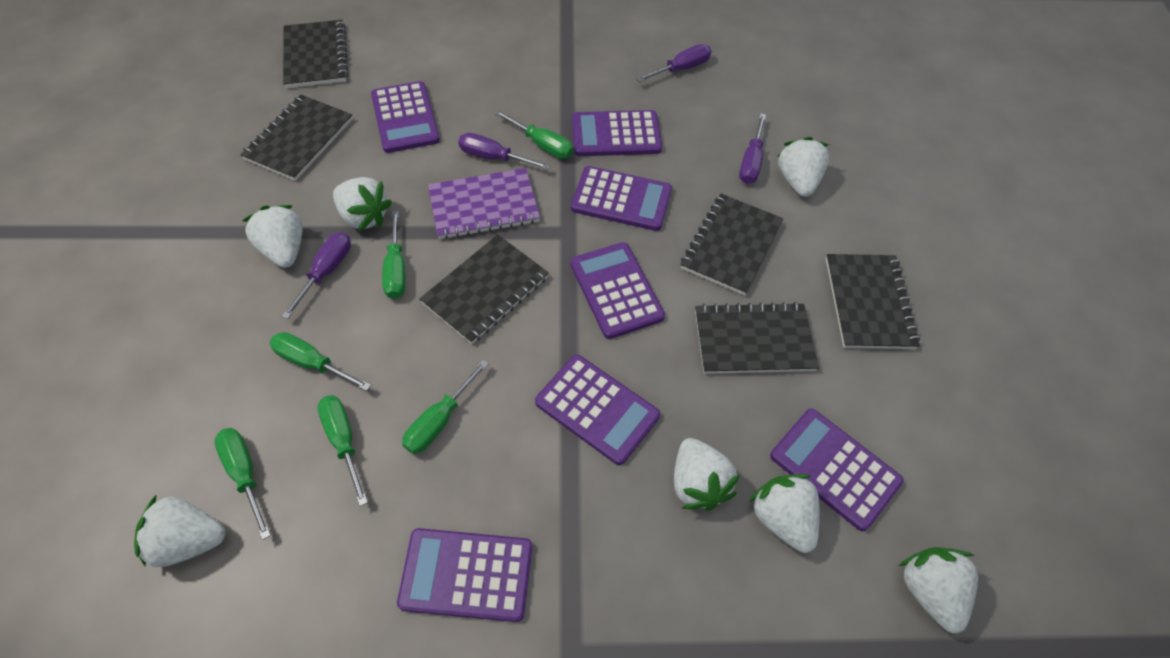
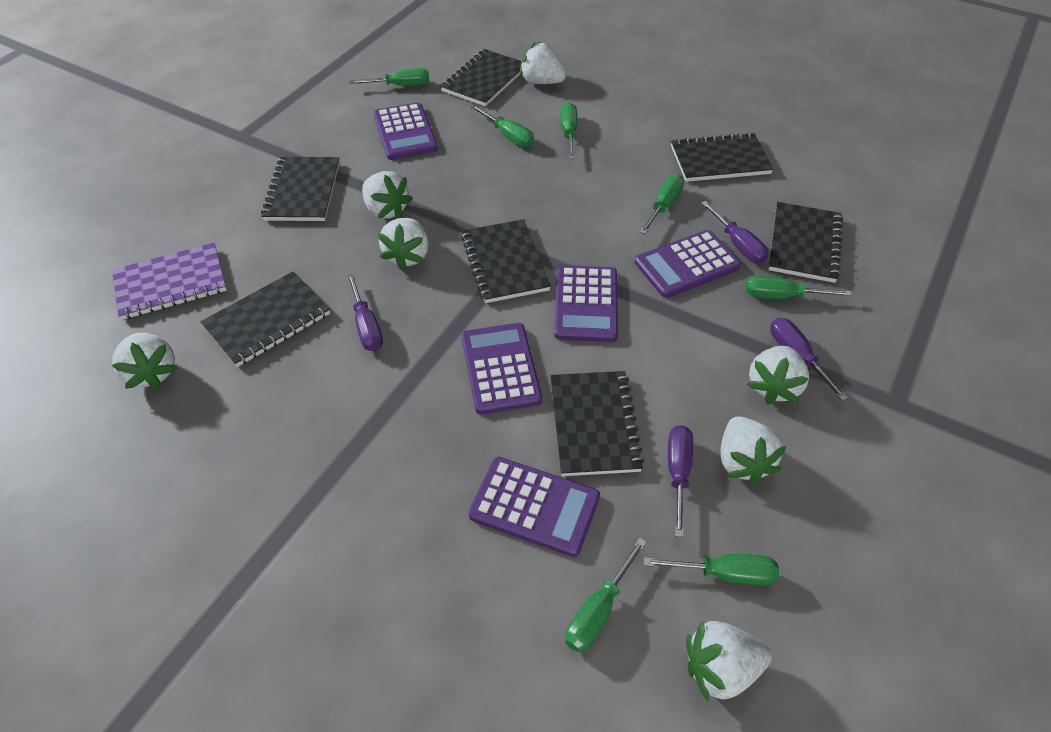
black notebook: [240,95,353,181] [283,20,348,88] [420,235,549,344] [681,194,783,296] [695,302,819,374] [826,254,920,349] = 6 -> [200,272,330,367] [261,157,340,221] [440,49,522,107] [461,219,551,303] [551,371,644,476] [671,132,773,182] [768,202,843,283] = 7
green screwdriver: [214,428,271,540] [270,332,371,391] [317,395,368,506] [382,211,406,299] [402,360,489,454] [494,110,573,159] = 6 -> [349,68,429,86] [471,105,534,147] [560,102,577,159] [565,538,647,652] [640,174,684,234] [643,554,779,585] [746,276,851,299] = 7
purple calculator: [371,81,440,153] [397,528,532,622] [535,355,660,465] [570,242,665,339] [571,166,672,231] [572,110,662,156] [770,409,903,531] = 7 -> [374,102,438,160] [461,323,542,414] [468,457,600,557] [554,265,618,342] [635,230,741,298] = 5

